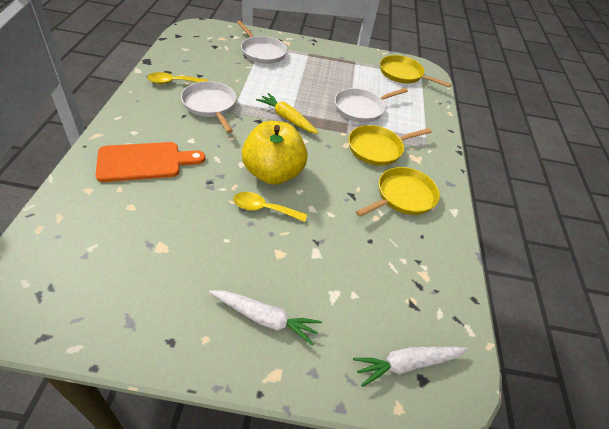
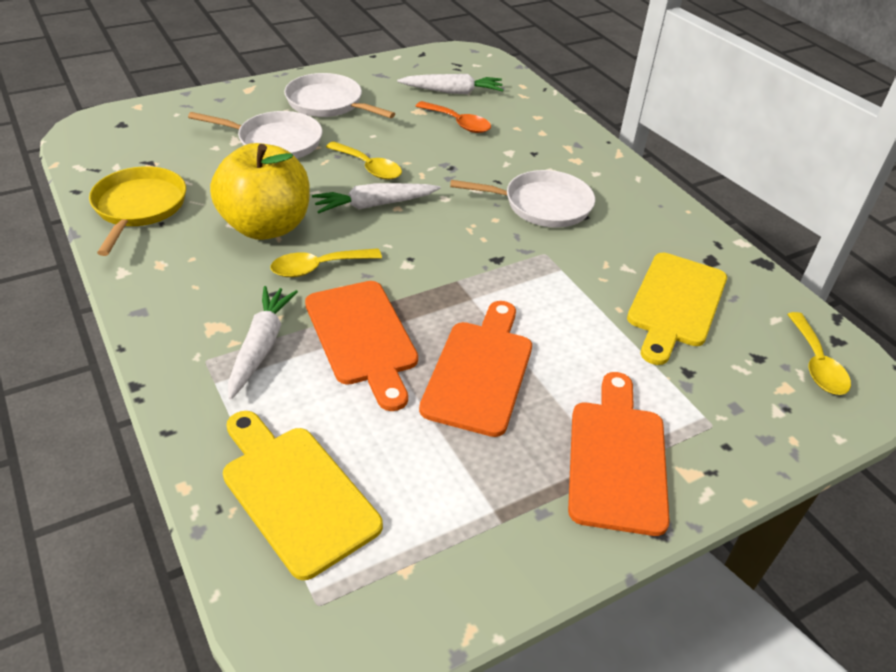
orange cutting board: [96,142,205,182] = 1 -> [305,281,418,411] [419,301,532,437] [568,372,670,536] = 3
orange spoon: none = 0 -> [416,101,491,133] = 1
white carrot: [209,290,322,346] [353,347,468,387] = 2 -> [228,286,298,400] [312,183,441,213] [397,74,504,94] = 3
yellow carrot: [256,93,319,134] = 1 -> none = 0
yellow cutting board: none = 0 -> [223,411,383,580] [627,253,727,365] = 2
yellow pan: [348,125,432,166] [356,167,440,217] [380,55,451,87] = 3 -> [89,166,186,256] = 1
yellow spoon: [147,72,208,84] [233,192,307,222] = 2 -> [271,248,382,277] [326,142,402,180] [787,312,851,395] = 3

